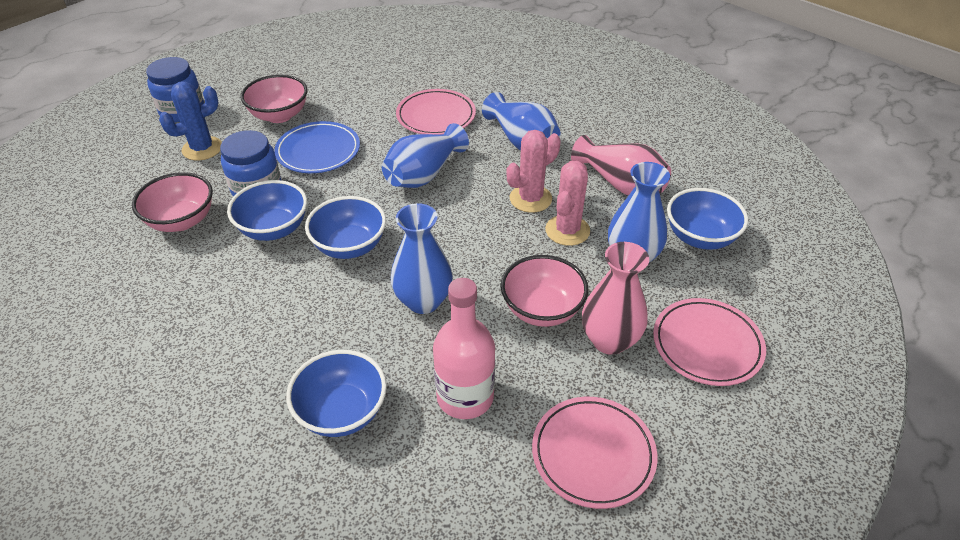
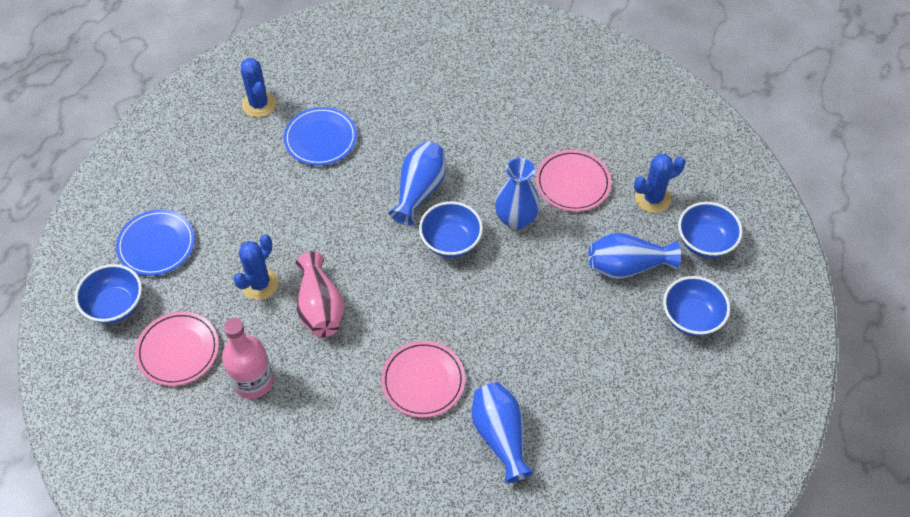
blue cactus: [159,81,222,160] = 1 -> [233,235,279,300] [241,58,276,117] [634,154,686,213] = 3
blue jar: [146,57,204,122] [220,130,281,197] = 2 -> none = 0
blue plate: [275,121,360,173] = 1 -> [116,210,195,276] [284,107,357,165] = 2
pink bowl: [132,172,213,232] [240,74,308,123] [501,255,588,327] = 3 -> none = 0
pink cactus: [506,130,561,213] [545,161,590,246] = 2 -> none = 0
pink vase: [571,135,671,196] [582,242,649,355] = 2 -> [296,252,345,337] = 1

